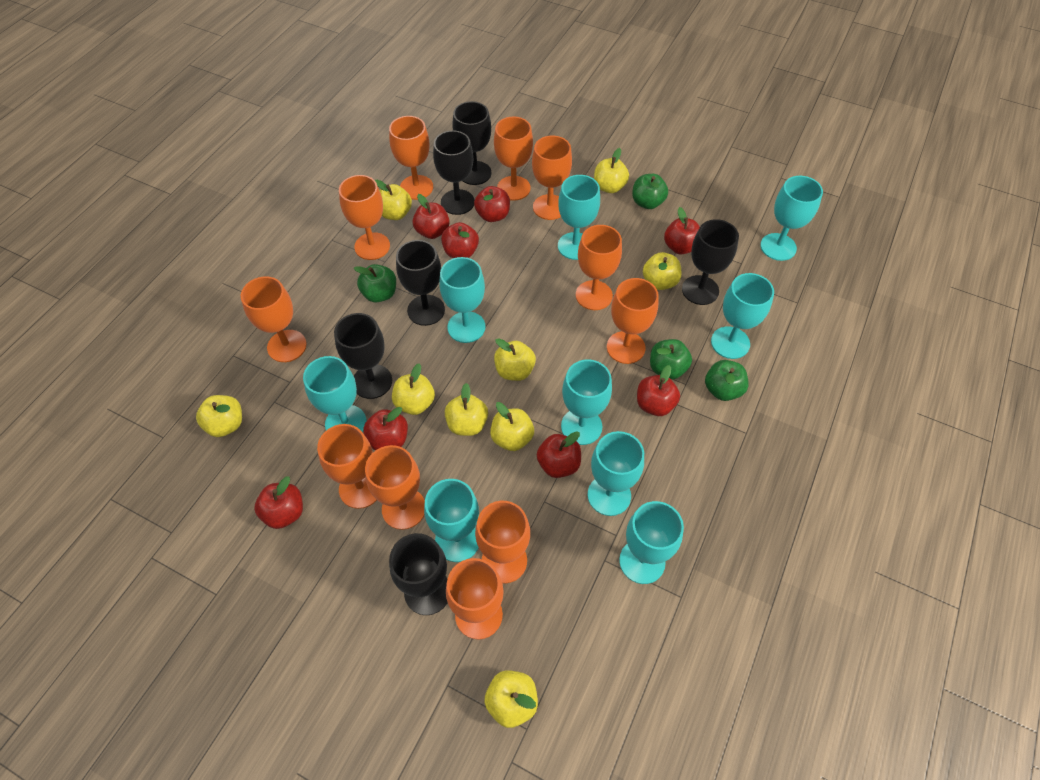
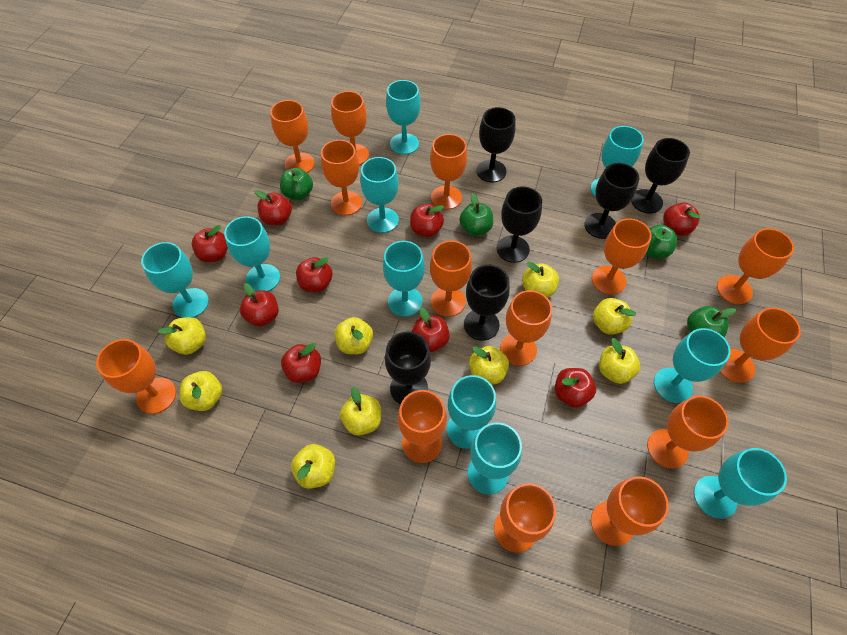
orange goblet: [241,277,307,362] [317,424,377,509] [339,175,390,260] [365,445,425,530] [389,116,433,200] [446,558,504,639] [475,501,530,584] [494,116,533,201] [532,136,572,220] [576,225,622,310] [607,278,659,364] = 11 -> [96,339,176,414] [270,100,315,173] [321,140,362,215] [331,91,369,165] [398,390,447,463] [430,134,467,210] [430,240,472,317] [494,483,556,552] [500,290,552,366] [591,477,669,546] [592,218,652,295] [647,396,728,468] [717,228,794,304] [720,308,801,383] = 14
red apple: [254,476,303,529] [363,407,408,451] [413,194,450,239] [441,222,479,258] [474,186,510,222] [537,431,581,478] [637,365,680,416] [664,207,700,255] = 8 -> [192,225,228,262] [240,283,279,327] [254,190,292,225] [281,343,321,383] [296,257,332,292] [410,204,444,237] [411,307,450,352] [555,368,596,408] [663,202,700,236] = 9
turquoise goblet: [303,356,367,432] [424,479,479,562] [439,257,486,343] [558,175,600,260] [561,359,612,445] [587,431,644,516] [619,501,684,584] [711,273,774,359] [760,176,823,261] = 9 -> [141,242,209,318] [224,216,280,291] [360,157,399,233] [383,241,425,317] [386,80,420,155] [447,375,496,449] [467,422,522,494] [591,126,644,197] [654,328,731,403] [694,448,787,519] = 10

